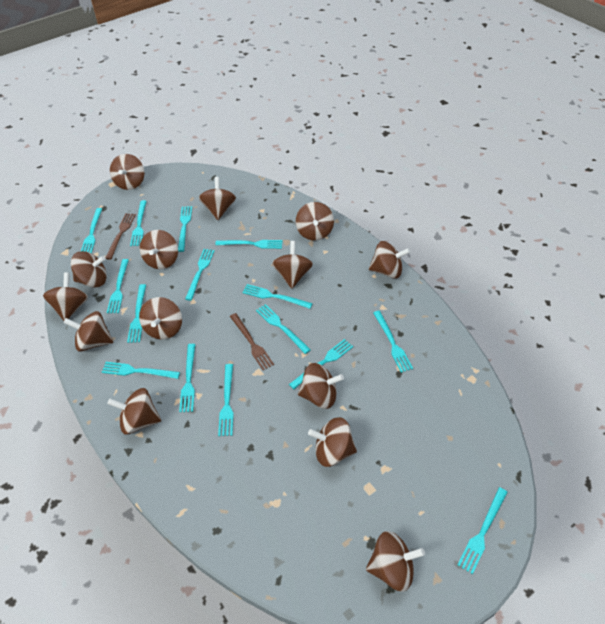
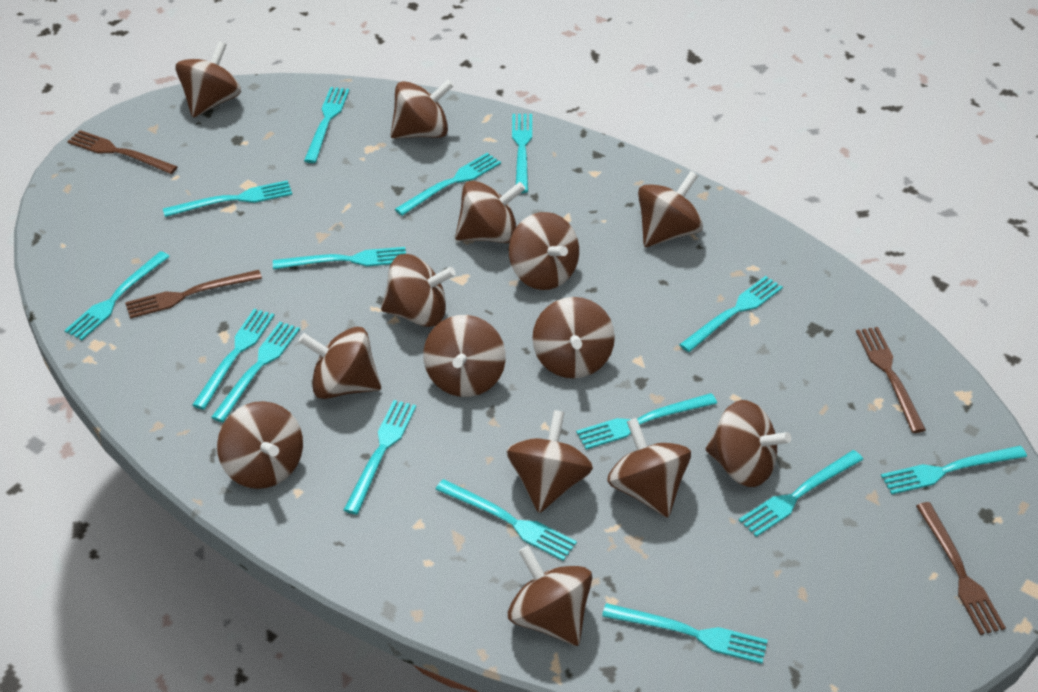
brown fork: [105,213,136,260] [230,313,274,370] = 2 -> [67,130,178,174] [125,270,262,319] [856,327,926,433] [916,502,1006,635] = 4

